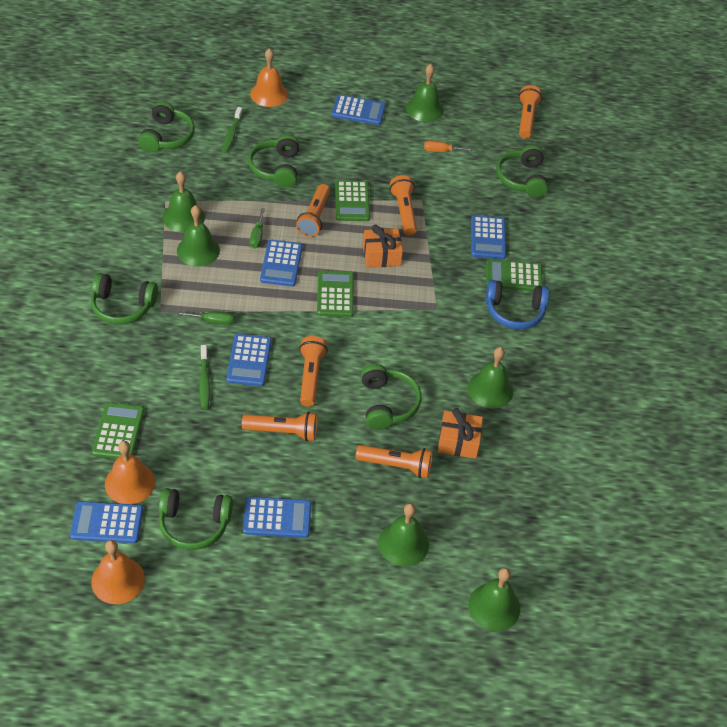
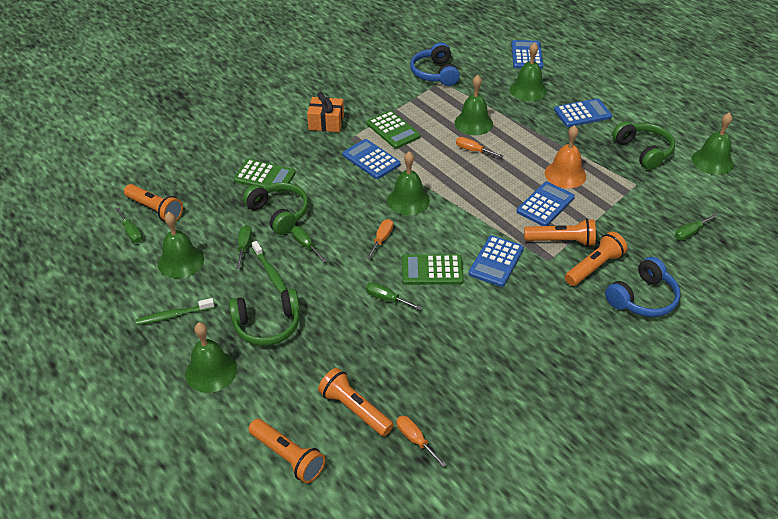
blue calculator: [70,501,143,543] [226,334,272,386] [243,497,311,538] [260,240,303,287] [332,95,386,125] [471,215,506,259] = 6 -> [342,139,401,179] [469,235,524,287] [511,40,543,69] [516,182,575,226] [554,98,612,127] = 5
blue headphones: [486,280,549,329] = 1 -> [410,42,460,86] [605,257,680,317] = 2
green calculator: [92,402,144,459] [317,270,354,317] [335,180,370,221] [486,259,543,291] = 4 -> [233,159,296,193] [367,110,421,149] [402,254,464,285] = 3
green headphones: [91,273,158,325] [138,101,195,152] [159,488,233,550] [248,134,299,188] [361,364,421,430] [496,145,548,198] = 6 -> [229,289,300,346] [243,182,308,235] [612,121,675,170] = 3
green screwdriver: [177,311,234,325] [250,208,265,249] = 2 -> [116,208,143,243] [236,225,252,268] [292,226,327,262] [366,282,421,310] [675,214,717,240] = 5
orange bell: [91,540,145,604] [105,441,155,504] [250,48,288,107] = 3 -> [545,125,586,188] = 1
orange flashlight: [242,412,317,441] [296,184,330,237] [299,336,328,407] [356,445,433,478] [390,175,417,235] [519,85,542,139] = 6 -> [124,184,183,221] [248,419,325,483] [318,368,394,436] [524,219,596,246] [565,231,627,286] = 5
orange gift: [363,225,403,268] [438,408,483,459] = 2 -> [307,92,344,132] = 1
orange screwdriver: [424,140,474,152] = 1 -> [366,219,393,259] [396,416,446,467] [456,137,504,158] = 3

